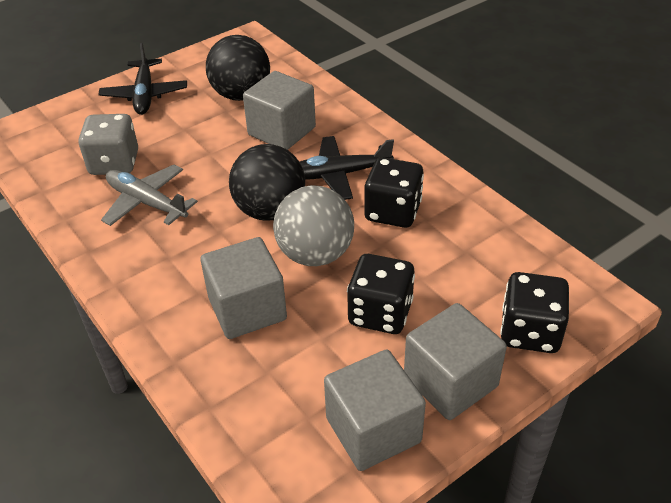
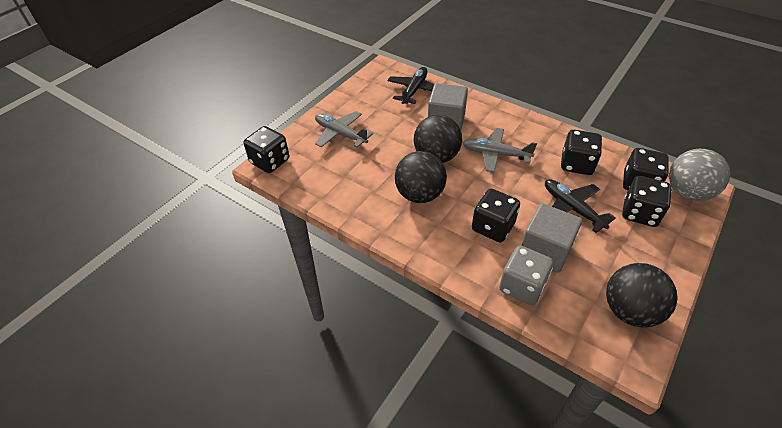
black ball: [206,35,270,101] [229,144,305,220] = 2 -> [395,151,447,203] [414,115,462,163] [606,263,678,328] = 3
black dice: [347,254,415,334] [364,157,424,228] [500,272,569,353] = 3 -> [243,126,289,173] [472,189,520,242] [561,130,602,175] [622,176,672,227] [623,148,669,190] = 5
grey cube: [200,237,287,339] [243,71,316,150] [324,350,426,471] [404,303,507,420] = 4 -> [428,83,468,130] [521,203,582,273] = 2
grey plane: [101,165,198,226] = 1 -> [315,111,373,148] [462,128,537,172] = 2

